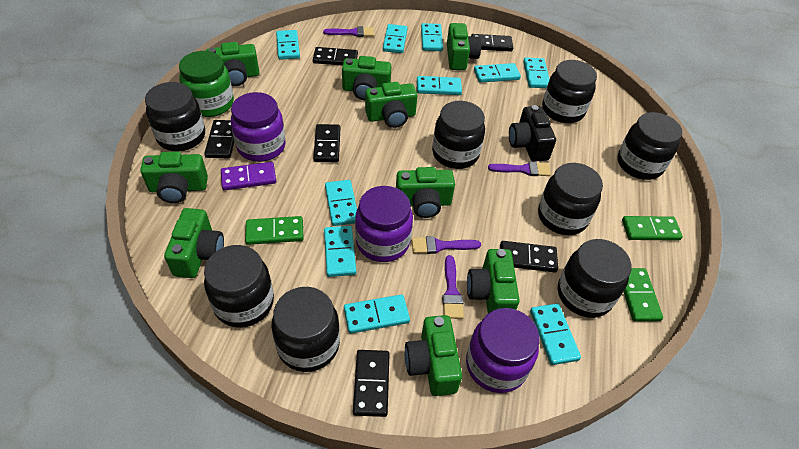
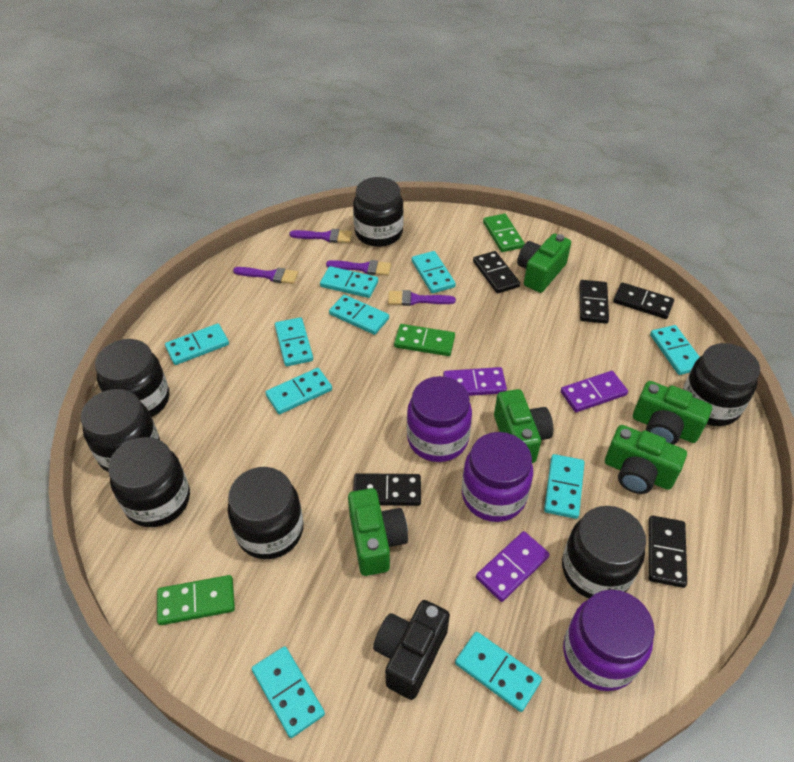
black domino: [204,120,234,159] [313,47,358,66] [313,124,340,162] [353,350,390,417] [471,34,513,51] [500,241,558,272] = 6 -> [353,473,421,506] [473,251,520,294] [579,280,609,324] [613,282,674,319] [648,515,687,588] = 5
black jar: [145,82,205,151] [204,245,274,328] [271,287,340,372] [432,101,485,169] [538,163,603,235] [542,60,597,123] [558,239,632,318] [618,112,682,180] = 8 -> [81,389,160,472] [95,339,169,417] [108,437,190,527] [227,467,303,559] [353,177,404,247] [562,506,646,598] [683,343,760,426] = 7
green camera: [140,152,208,203] [164,208,224,278] [206,42,259,86] [342,56,391,100] [365,82,417,128] [396,167,455,218] [405,315,462,396] [447,23,481,70] [467,249,520,313] = 9 -> [348,488,408,576] [494,389,553,463] [517,233,571,293] [605,425,687,494] [633,381,712,445] = 5
green jar: [179,51,234,117] = 1 -> none = 0
purple domino: [221,162,276,190] = 1 -> [443,367,507,396] [476,531,550,602] [561,371,628,412] = 3

